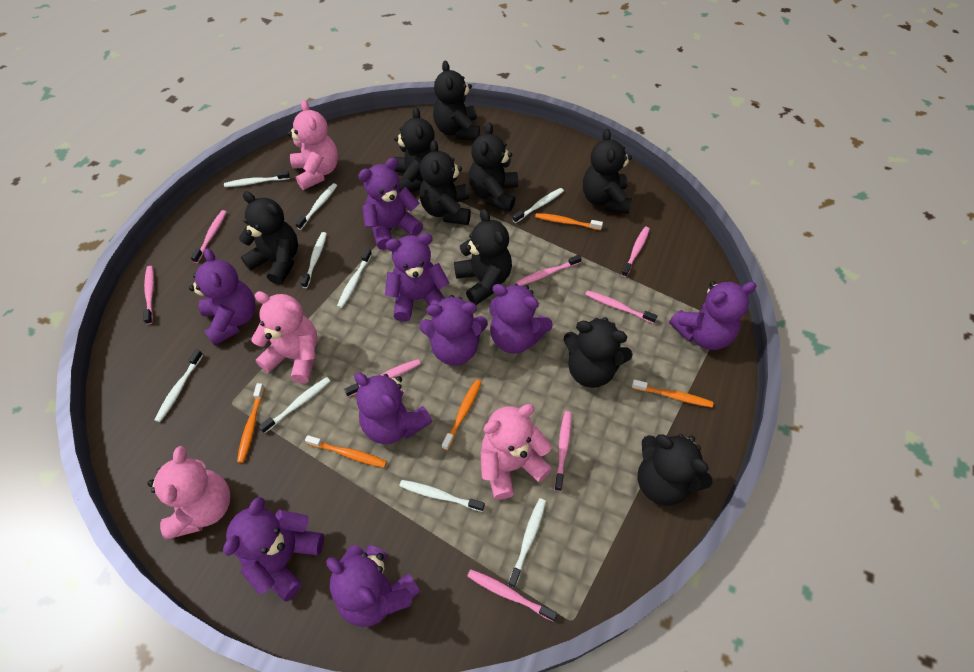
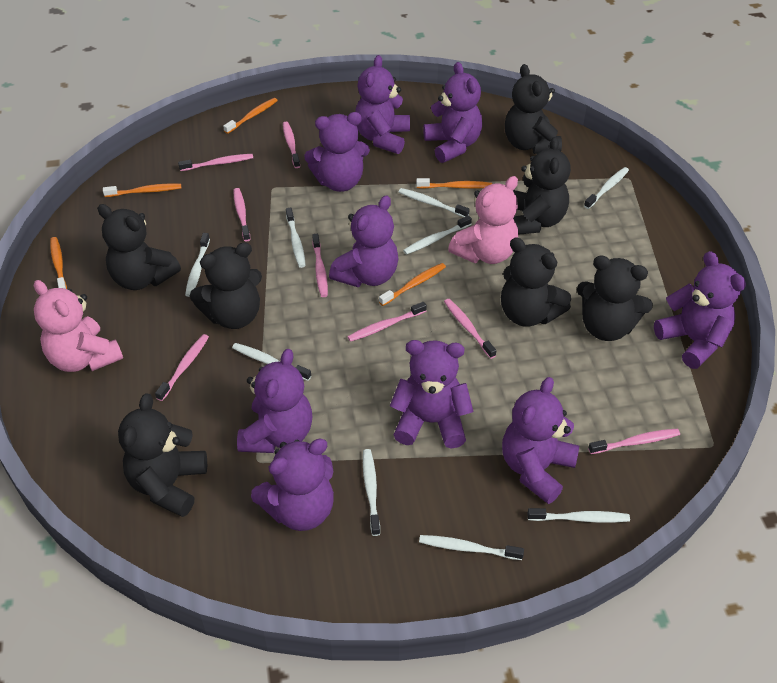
black teddy bear: [239,191,298,285] [394,107,435,192] [419,140,471,225] [433,60,480,140] [454,209,512,305] [469,123,518,212] [563,317,633,388] [583,129,632,214] [637,434,712,506] = 9 -> [97,204,181,290] [118,393,207,517] [190,242,262,329] [501,238,571,327] [505,64,562,154] [513,137,571,235] [577,255,653,341] = 7
pink teddy bear: [148,446,230,540] [251,291,317,383] [288,100,338,190] [480,404,552,500] = 4 -> [34,280,123,372] [448,176,518,264] = 2

